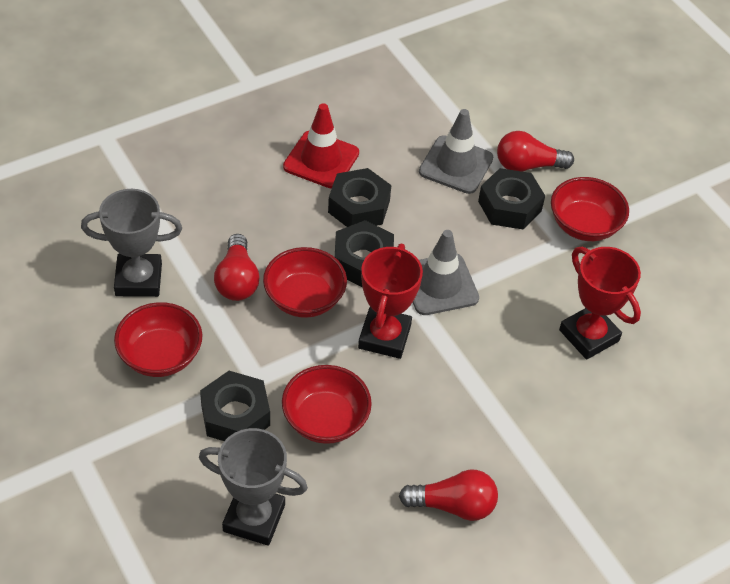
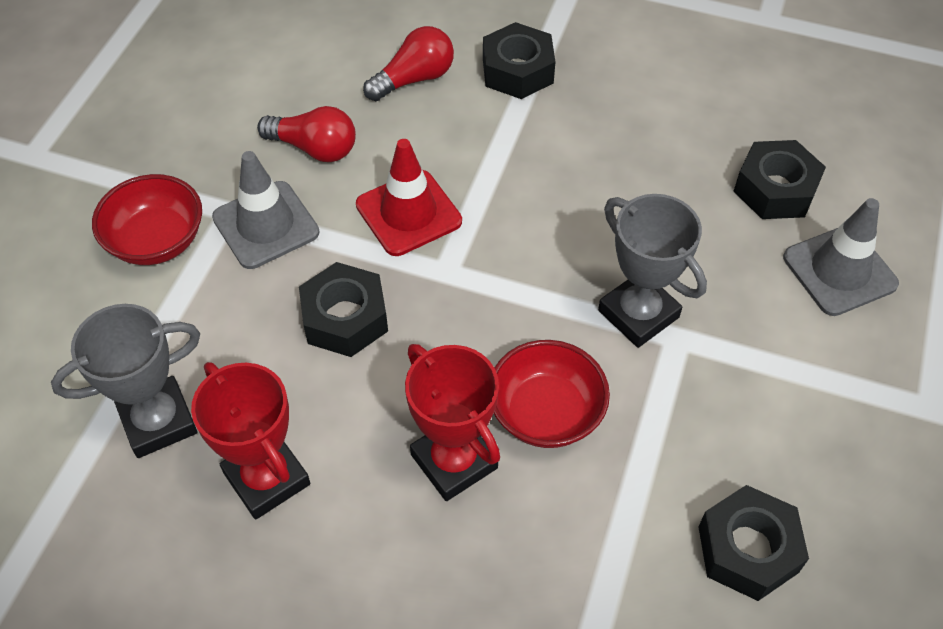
red bowl: [114,302,202,377] [263,247,347,318] [282,365,372,444] [551,177,629,241] = 4 -> [92,174,202,265] [494,340,610,448] = 2
red light bulb: [214,234,260,301] [399,470,498,521] [497,131,574,172] = 3 -> [257,106,356,162] [363,26,454,101] = 2

